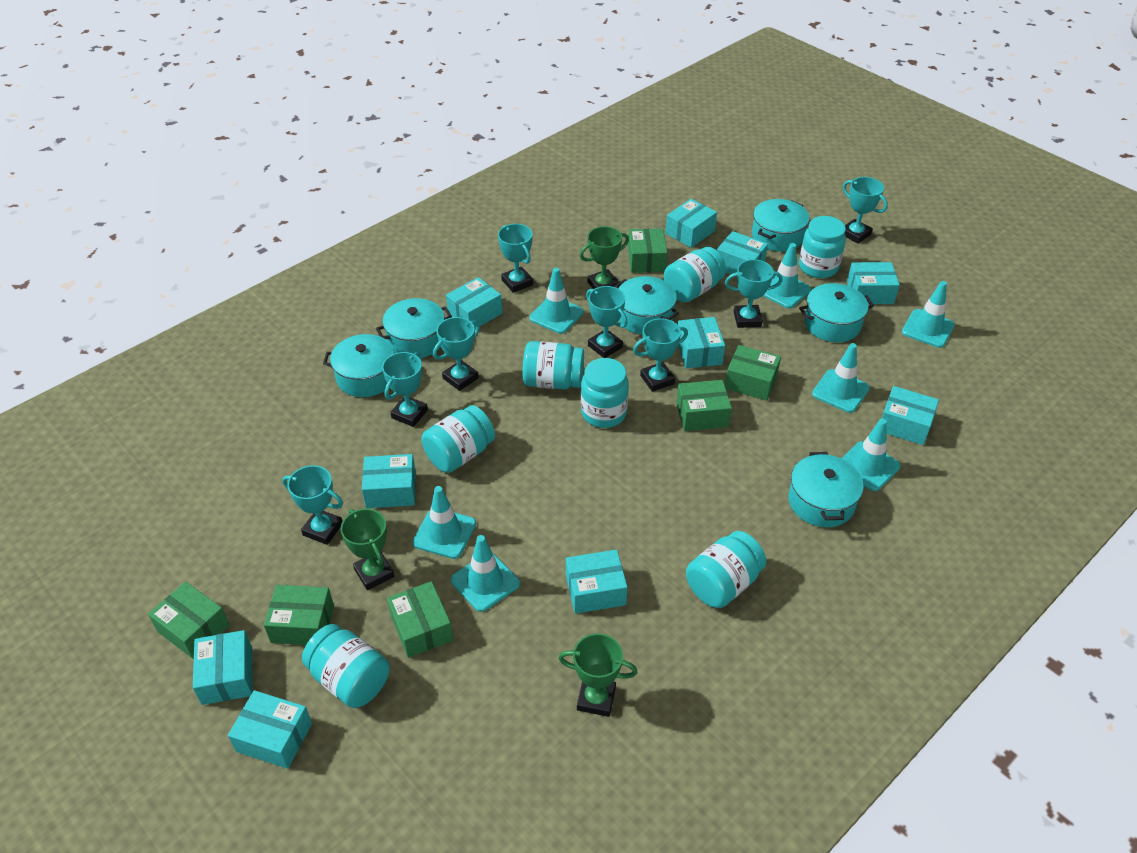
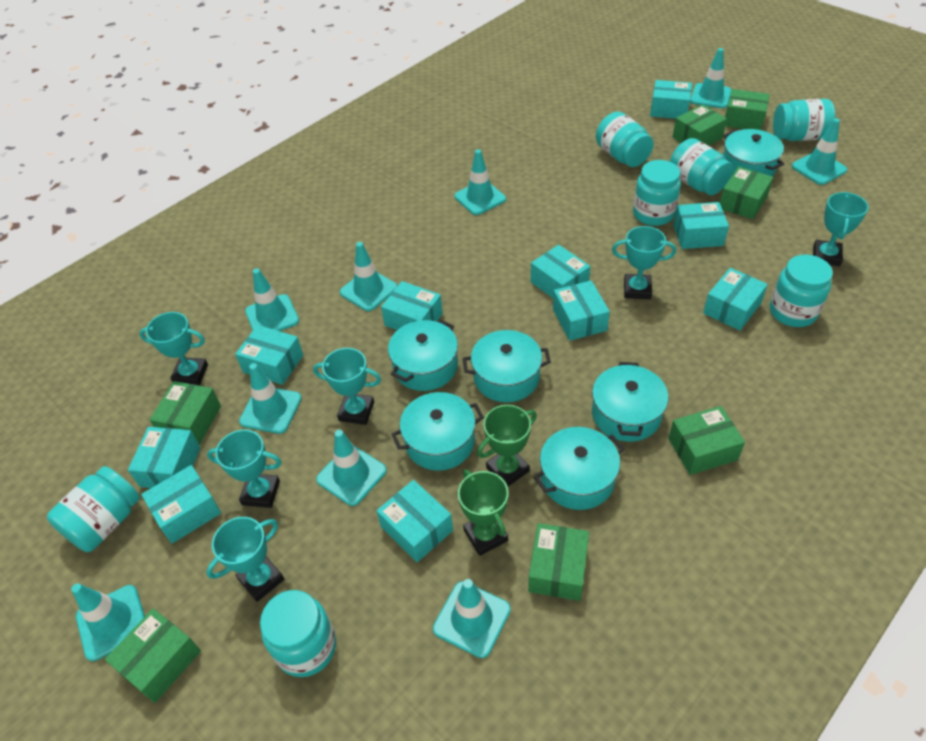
green box: [148,582,230,659] [264,585,334,645] [387,581,453,658] [628,228,667,273] [676,380,732,431] [725,345,781,401] = 6 -> [105,609,201,703] [150,381,221,445] [528,523,589,601] [668,406,745,475] [673,104,727,146] [720,166,773,219] [725,89,770,130] = 7
green trophy: [340,509,395,590] [558,633,637,717] [580,226,629,289] = 3 -> [458,470,508,556] [477,405,537,487] = 2
turquoise traffic cone: [412,486,476,559] [451,535,520,612] [529,268,584,334] [763,243,811,308] [812,343,870,413] [841,418,900,491] [902,281,955,348] = 7 -> [71,583,145,661] [239,363,302,434] [245,268,299,331] [316,430,387,506] [340,242,397,311] [433,579,511,658] [454,149,506,215] [690,48,732,108] [792,118,847,185] = 9
turquoise trophy: [282,465,343,545] [382,352,428,427] [433,317,480,391] [498,224,533,293] [586,286,628,358] [633,318,688,392] [725,259,783,328] [843,177,888,244] = 8 -> [139,312,208,386] [206,517,285,602] [207,430,282,508] [313,348,381,425] [612,226,676,299] [813,192,869,266] = 6

